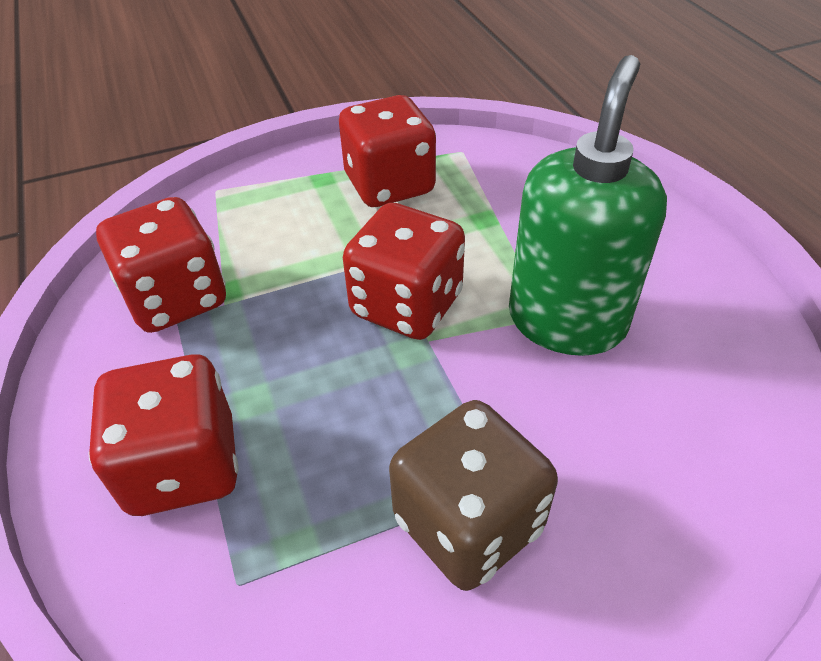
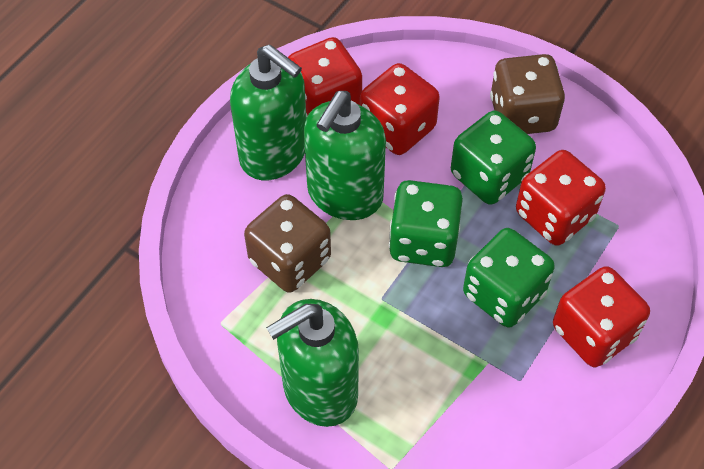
brown dice: [389,400,558,591] = 1 -> [244,194,331,293] [490,54,565,134] = 2
green dice: none = 0 -> [389,180,463,267] [451,111,536,205] [463,228,555,328] = 3
green soap dispenser: [509,55,667,356] = 1 -> [230,44,306,180] [266,299,359,427] [304,91,386,220] = 3

